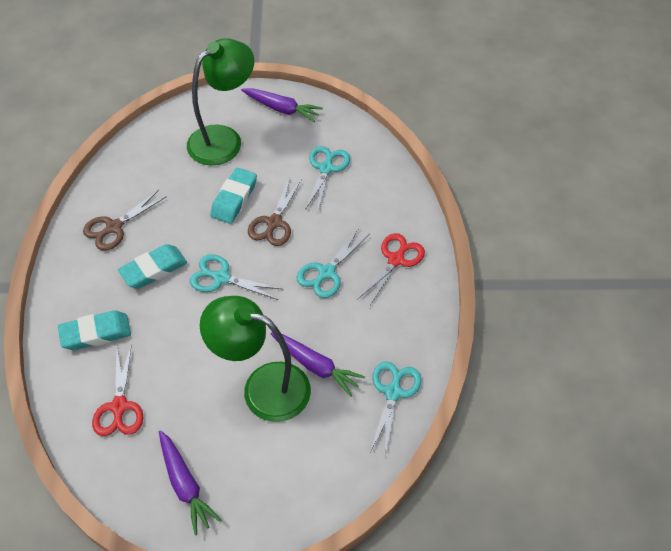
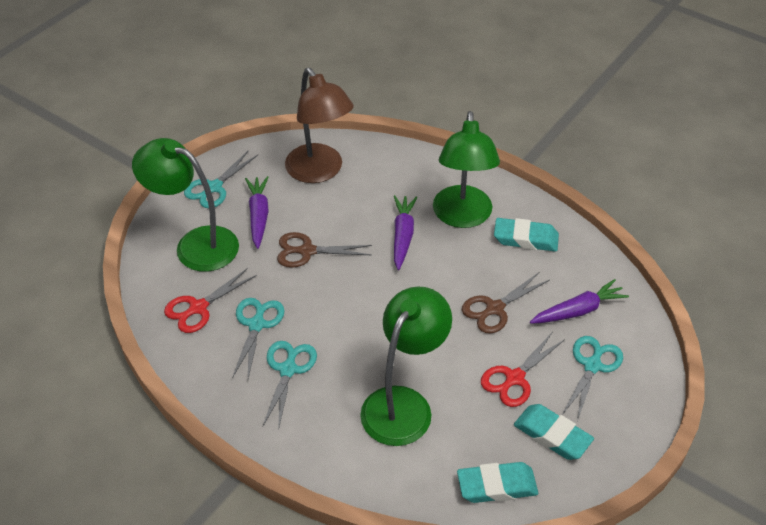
brown lamp: none = 0 -> [285,68,354,183] = 1
green lamp: [187,38,254,165] [200,296,311,422] = 2 -> [132,138,239,272] [360,286,452,446] [433,111,500,228] = 3

